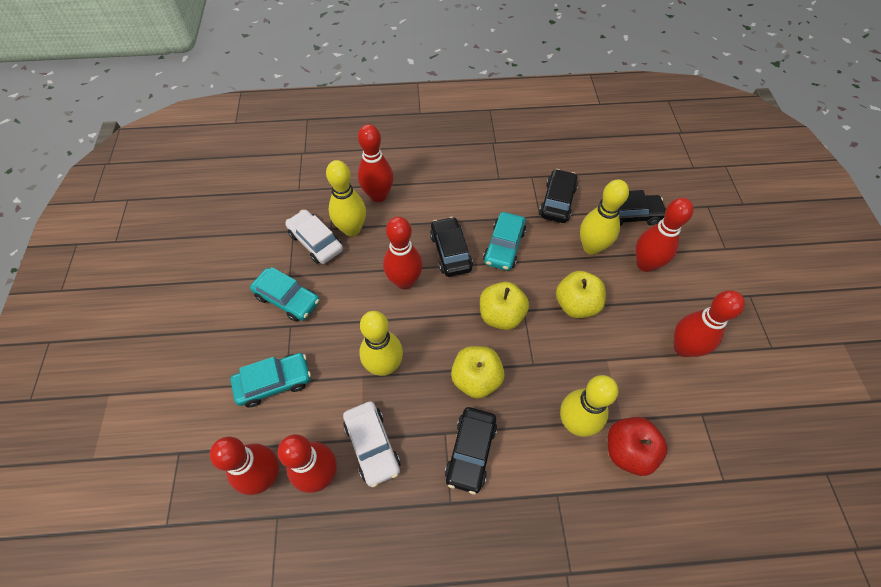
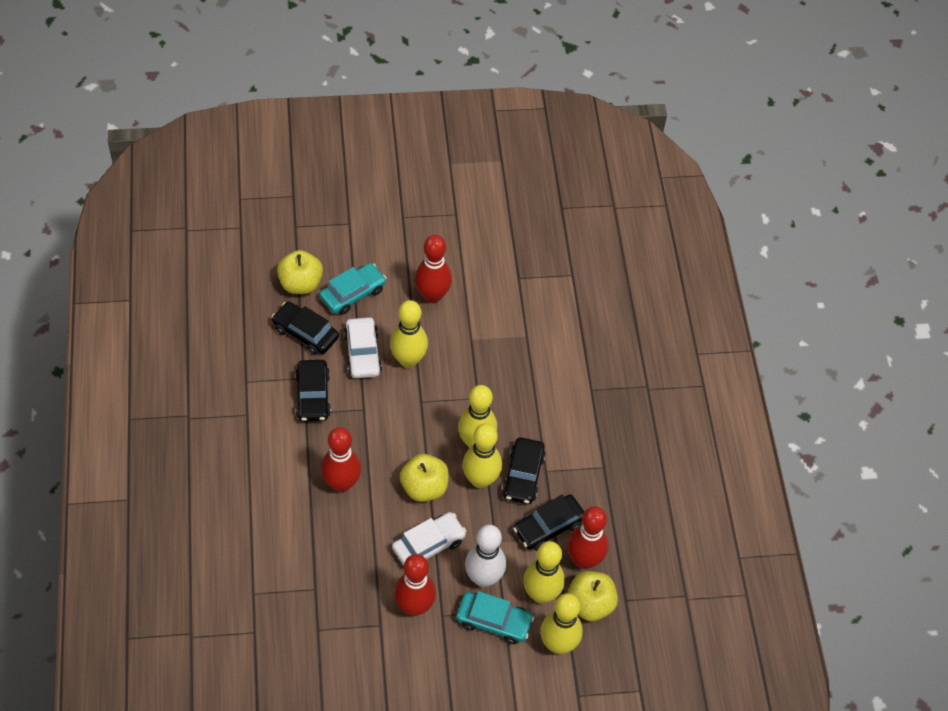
red apple: [608,417,667,476] = 1 -> none = 0
red bowling pin: [210,437,279,495] [278,434,337,493] [358,124,393,202] [383,217,423,289] [635,198,694,272] [674,290,745,357] = 6 -> [321,427,361,492] [394,554,436,616] [415,235,452,303] [567,506,608,569] = 4
turquoise car: [231,353,311,408] [250,267,320,322] [483,212,526,271] = 3 -> [319,263,386,315] [456,591,535,644] = 2
white bowling pin: none = 0 -> [465,525,506,587] = 1
yellow bowling pin: [326,160,366,237] [359,311,403,376] [560,375,618,437] [580,179,629,255] = 4 -> [390,300,428,368] [458,385,497,448] [462,423,502,488] [523,541,565,603] [540,593,583,654] = 5

